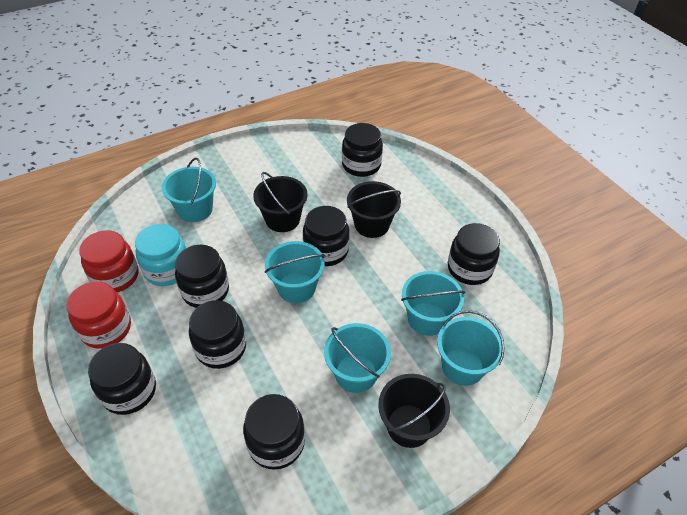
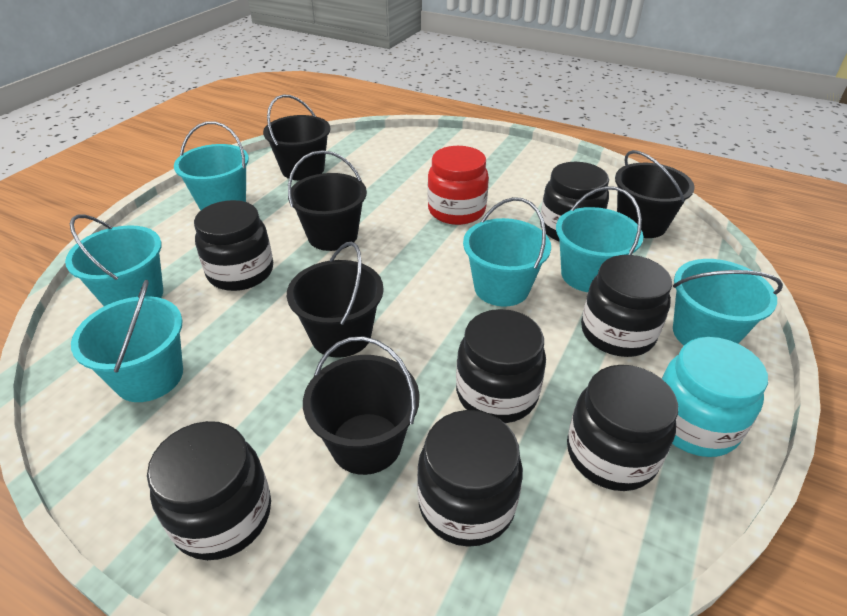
black bucket: [253,172,307,232] [347,181,401,238] [378,374,450,448] = 3 -> [263,94,330,180] [287,242,384,358] [288,150,367,251] [303,336,420,475] [615,150,695,238] = 5
red jar: [66,281,131,349] [79,230,139,292] = 2 -> [428,146,489,225] = 1
turquoise bucket: [162,158,216,222] [265,241,325,303] [324,323,391,393] [401,271,465,336] [437,310,505,386] = 5 -> [65,215,163,306] [71,280,183,402] [174,121,249,210] [463,197,551,307] [556,186,643,292] [673,259,783,345] = 6

